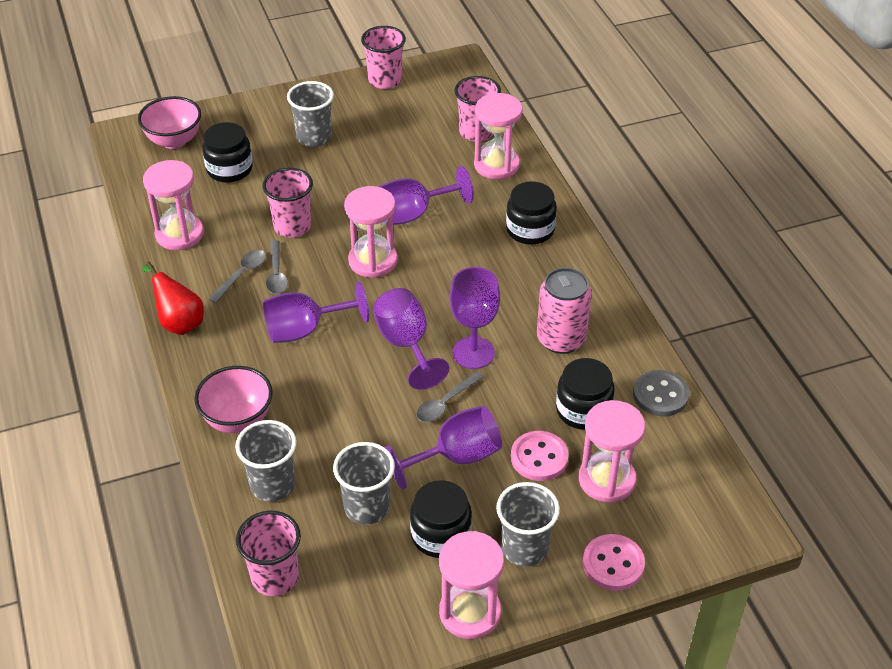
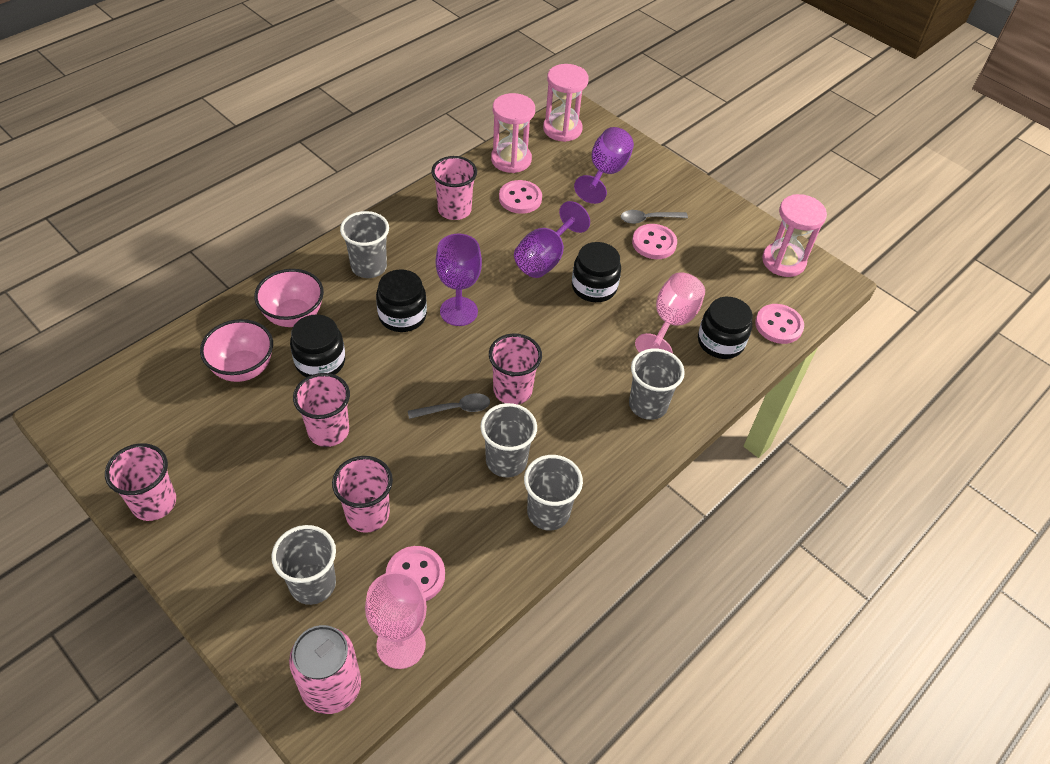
grey button: [633,370,689,417] = 1 -> none = 0
grey cup: [236,420,296,502] [287,81,334,147] [333,442,395,525] [496,482,560,567] = 4 -> [272,525,336,605] [340,211,389,278] [481,403,537,477] [524,455,583,531] [629,349,685,420] = 5
grey spoon: [209,250,266,303] [266,240,288,294] [416,372,483,422] = 3 -> [408,393,490,419] [621,210,688,224] = 2
pink button: [511,431,569,481] [583,534,645,591] = 2 -> [386,546,445,601] [499,180,542,214] [632,224,677,259] [755,304,804,344] = 4
pink cup: [236,511,301,596] [262,168,313,238] [361,26,406,89] [454,76,501,142] = 4 -> [105,443,176,521] [293,373,350,447] [332,456,393,533] [431,156,477,220] [489,334,542,405] = 5
pink goblet: none = 0 -> [365,571,427,669] [635,273,705,354] = 2
pink hourglass: [143,160,204,250] [344,186,398,278] [439,531,504,639] [474,93,523,180] [579,400,645,503] = 5 -> [491,93,535,173] [543,64,589,142] [762,194,827,277] = 3
purple goblet: [263,281,369,343] [373,288,449,390] [378,166,474,225] [385,406,502,490] [449,267,500,369] = 5 -> [436,234,482,326] [514,201,590,278] [574,127,634,204] = 3
red pear: [142,262,204,335] = 1 -> none = 0

